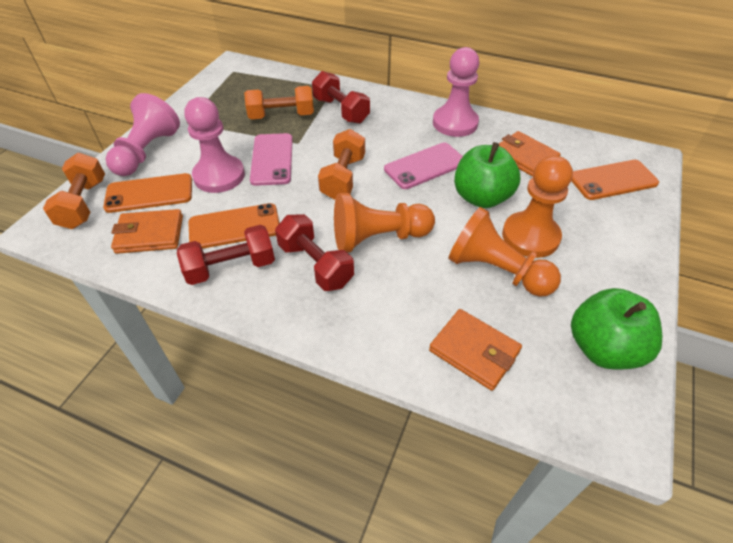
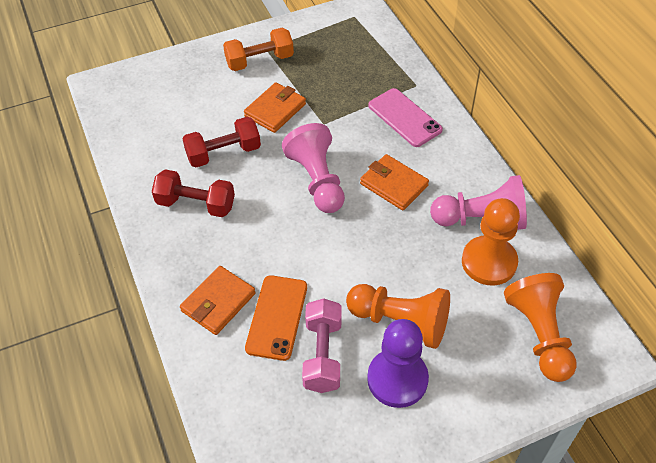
green apple: [454,142,520,208] [571,288,662,370] = 2 -> none = 0
orange dumbbell: [43,153,105,229] [244,86,314,119] [318,129,365,199] = 3 -> [223,28,294,71] = 1
orange phone: [103,173,192,213] [188,203,280,249] [571,160,659,200] = 3 -> [245,275,307,361] = 1
pink dumbbell: none = 0 -> [302,298,342,393] = 1
pink pawn: [106,93,180,176] [184,97,245,193] [433,47,479,137] = 3 -> [282,123,345,213] [430,175,527,230] = 2
pink phone: [250,133,293,186] [384,142,463,189] = 2 -> [368,88,443,147] = 1
purple pawn: none = 0 -> [367,319,429,408] = 1
red dumbbell: [177,225,275,285] [275,214,354,291] [312,71,370,124] = 3 -> [152,169,235,217] [182,117,261,168] = 2

